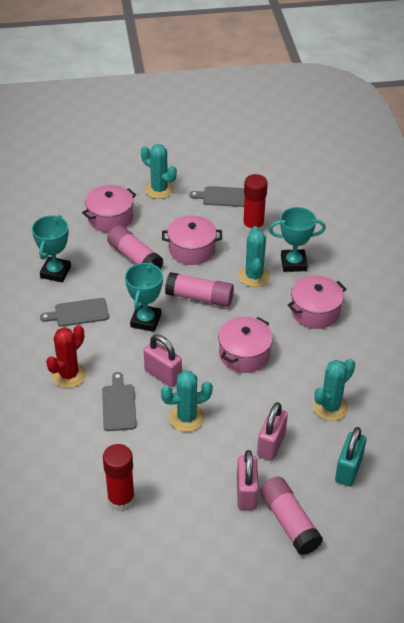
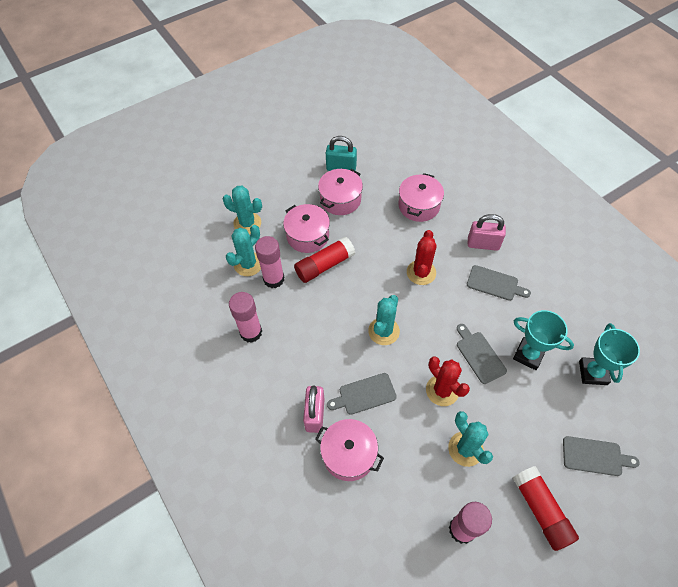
grey cutting board: [40,298,109,327] [102,372,137,431] [190,186,245,207] = 3 -> [327,373,397,415] [457,324,507,384] [467,265,531,301] [563,436,640,476] = 4
pink padlock: [144,335,182,387] [237,450,258,510] [257,402,288,461] = 3 -> [303,386,325,433] [468,214,506,251] = 2
red cactus: [46,325,86,388] = 1 -> [407,230,437,285] [426,357,470,406] = 2
turquoise trophy: [32,215,71,282] [125,262,163,332] [269,207,326,272] = 3 -> [513,310,574,370] [579,323,640,385] = 2

